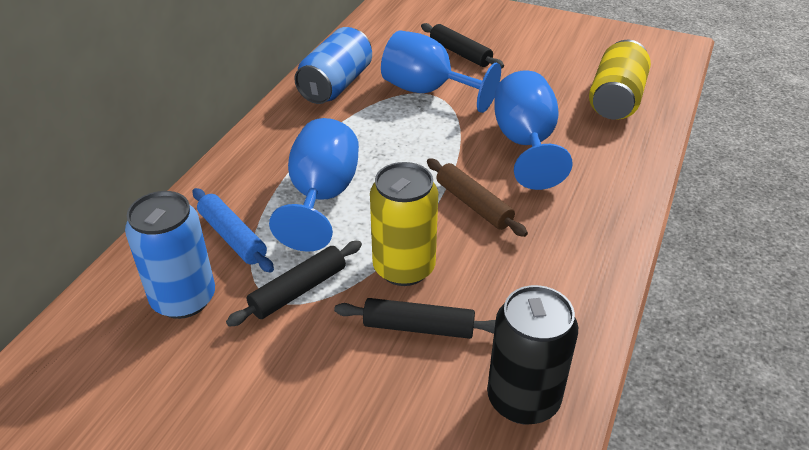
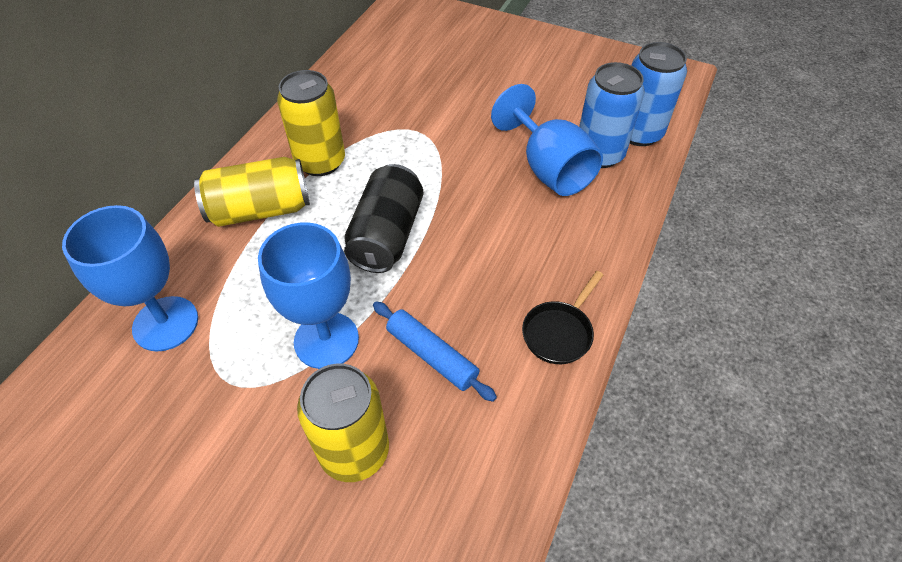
black pan: none = 0 -> [522,271,603,364] = 1
black rolling pin: [226,241,362,327] [334,298,496,339] [421,23,504,69] = 3 -> none = 0
brown rolling pin: [427,159,528,237] = 1 -> none = 0
yellow can: [370,162,438,286] [589,40,651,120] = 2 -> [194,157,310,227] [277,70,345,176] [297,363,389,482] = 3

